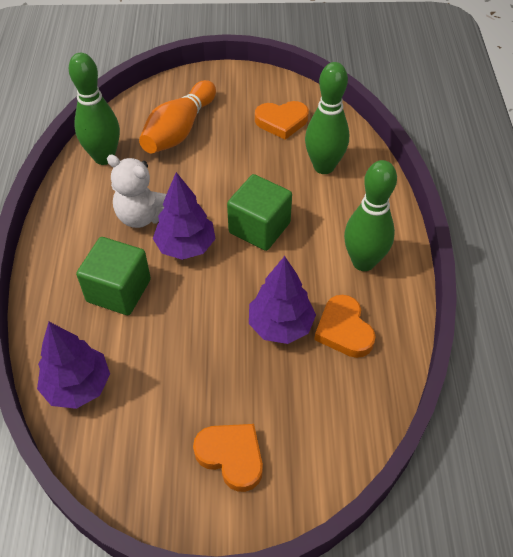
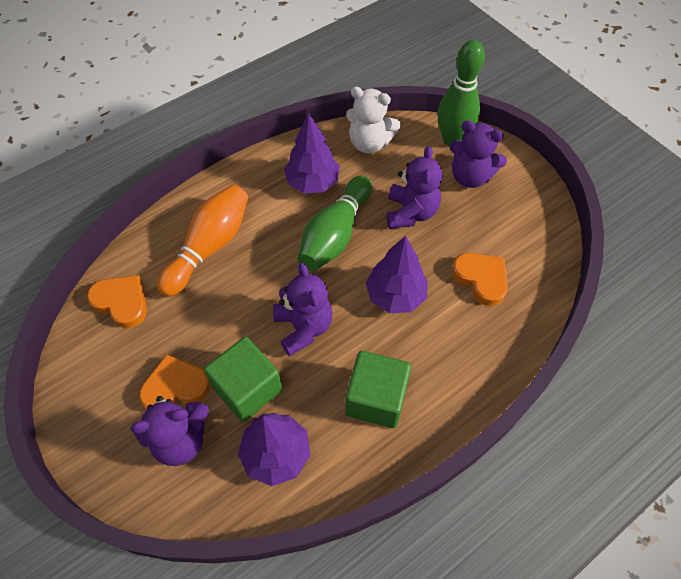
green bowling pin: [69,53,120,165] [305,62,349,174] [344,160,397,271] = 3 -> [298,175,372,271] [438,40,485,146] = 2
purple teddy bear: none = 0 -> [130,396,209,466] [273,263,333,356] [387,146,442,229] [450,120,507,188] = 4

